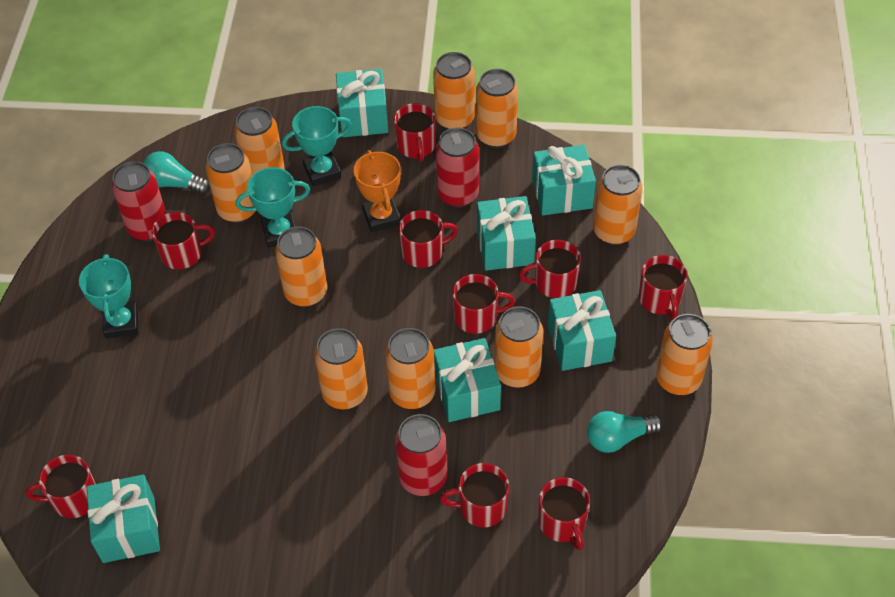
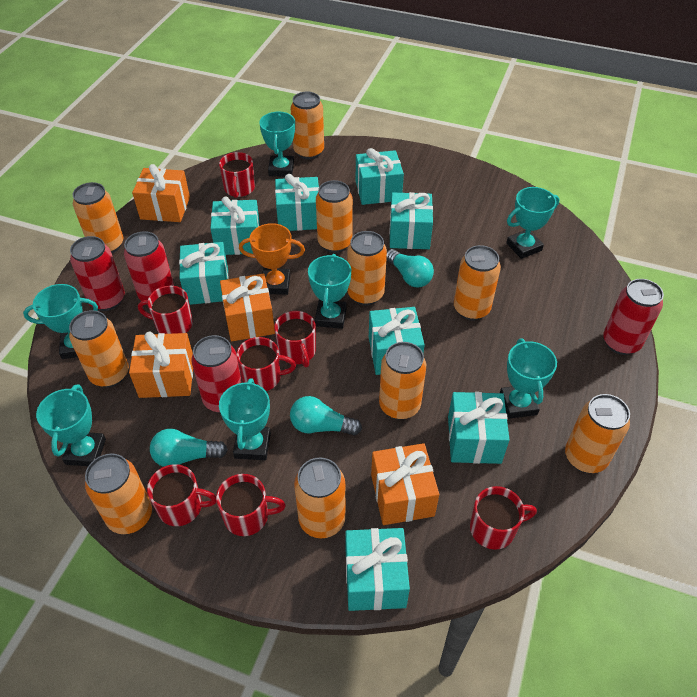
orange gift: none = 0 -> [129,331,193,398] [132,164,190,222] [220,273,275,342] [371,443,439,525] = 4
red can: [112,161,167,241] [395,414,447,496] [436,127,479,208] = 3 -> [70,236,125,311] [124,231,174,301] [191,335,242,413] [603,279,664,355] = 4
red mug: [26,455,96,518] [152,212,215,270] [394,103,436,162] [399,210,458,268] [440,463,509,528] [452,274,515,334] [519,240,581,298] [538,477,590,551] [639,255,688,319] = 9 -> [138,286,193,334] [147,464,216,526] [216,474,286,536] [219,152,255,198] [236,337,296,391] [274,311,316,367] [470,486,537,550] = 7
turquoise gift: [87,475,160,563] [336,69,388,137] [434,338,501,422] [477,196,536,271] [532,145,596,216] [548,290,616,371] = 6 -> [179,242,229,305] [210,197,260,255] [275,174,319,231] [345,528,410,611] [356,148,404,205] [369,307,425,375] [389,192,433,249] [448,392,509,464] = 8
turquoise light bulb: [143,151,210,194] [587,411,663,453] = 2 -> [150,429,228,467] [290,396,362,436] [386,249,434,288] = 3
turquoise trophy: [79,254,138,339] [236,167,310,248] [282,106,351,186] = 3 -> [23,284,98,359] [36,384,106,466] [219,378,271,460] [259,112,295,177] [308,254,351,329] [500,339,557,419] [506,187,560,259] = 7

